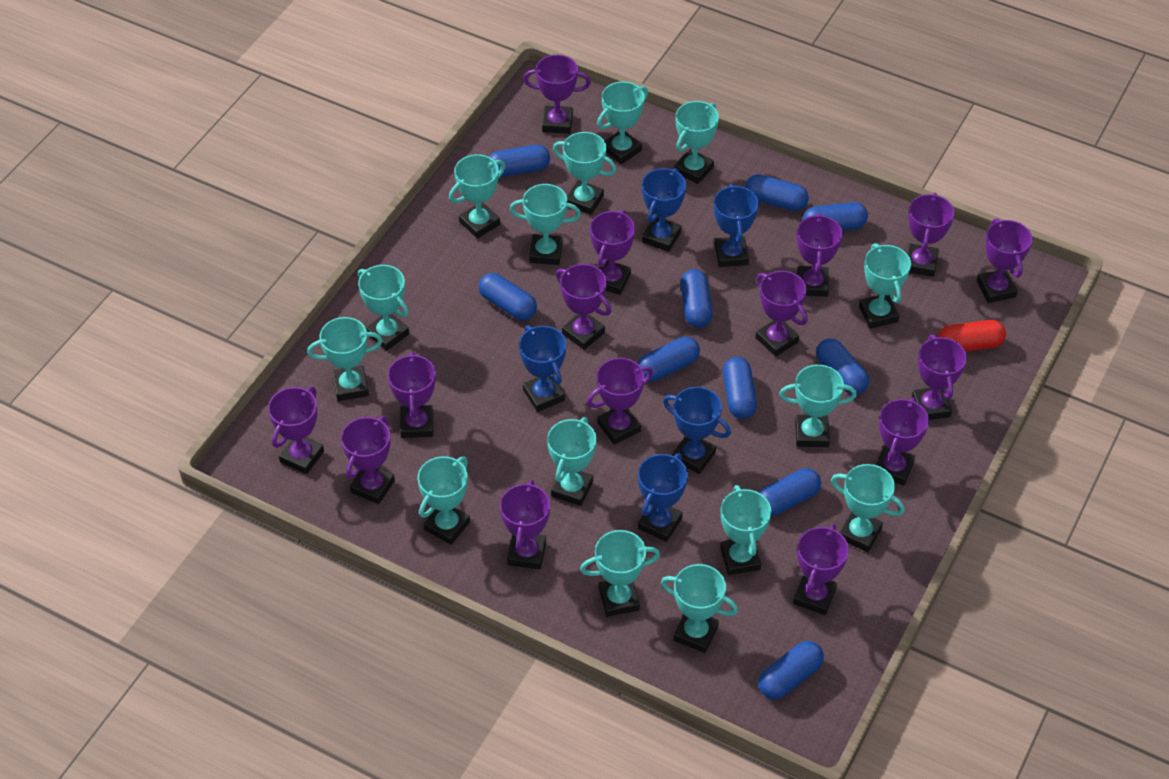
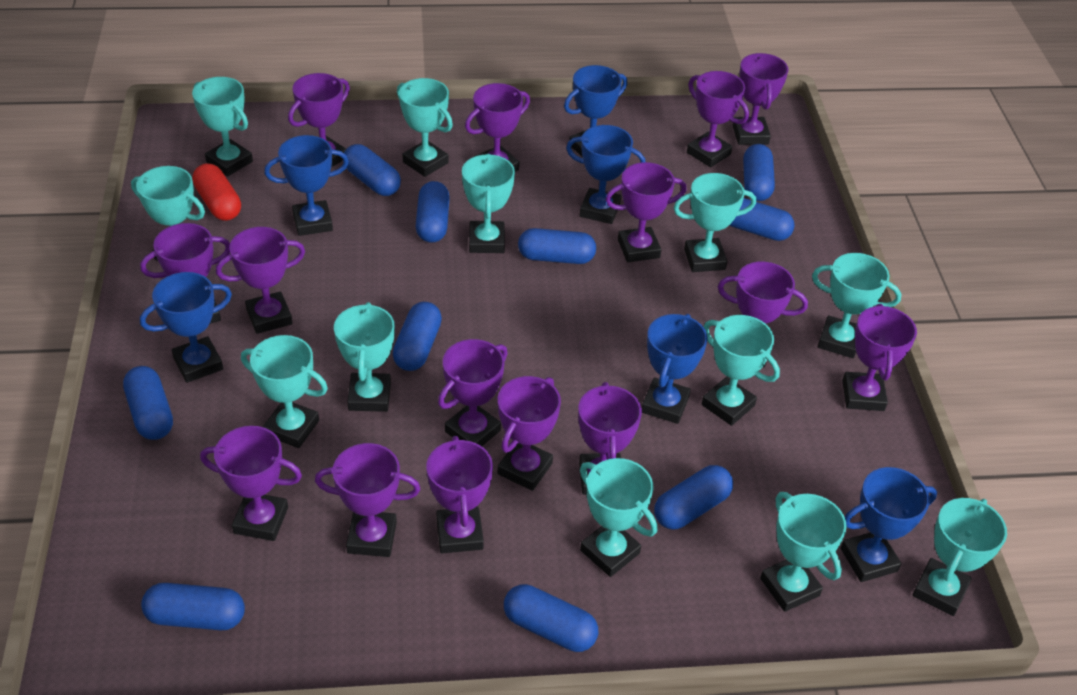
blue trophy: [519,325,567,412] [638,453,688,542] [642,168,686,252] [663,387,731,474] [714,184,759,267] = 5 -> [140,272,232,383] [264,135,349,236] [564,65,627,156] [566,125,645,224] [642,314,708,424] [841,467,937,582] = 6
turquoise trophy: [307,317,383,401] [358,265,409,351] [417,456,470,545] [449,154,505,239] [510,184,581,265] [547,417,596,506] [553,132,616,215] [580,530,660,617] [597,81,648,164] [661,564,738,653] [674,101,719,184] [720,485,771,575] [779,364,857,447] [831,464,905,552] [859,243,911,329] = 15 -> [131,166,205,261] [192,77,253,176] [241,335,328,448] [334,302,395,412] [397,78,453,177] [462,154,515,253] [580,458,657,577] [674,173,756,272] [702,315,780,426] [760,492,847,612] [812,253,901,358] [913,498,1007,616] = 12

